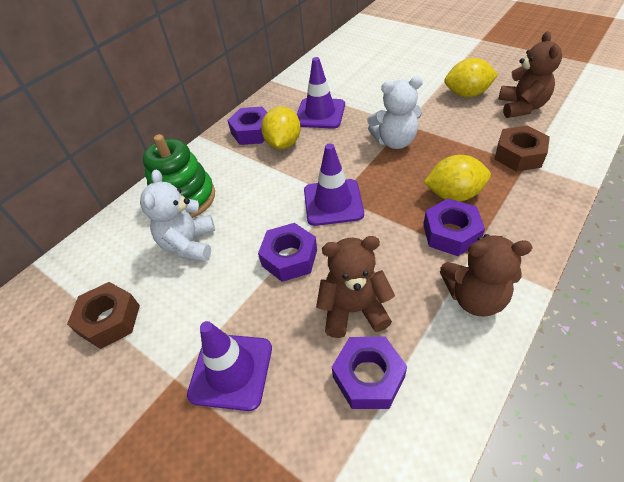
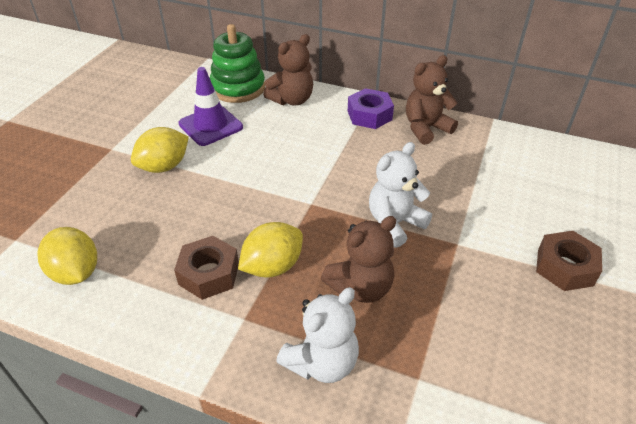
purple nut: [227,107,267,145] [258,223,317,282] [332,337,407,409] [423,198,485,256] = 4 -> [348,88,394,129] = 1
purple traffic cone: [187,321,272,411] [297,57,345,129] [304,143,364,226] = 3 -> [179,67,243,146] = 1

